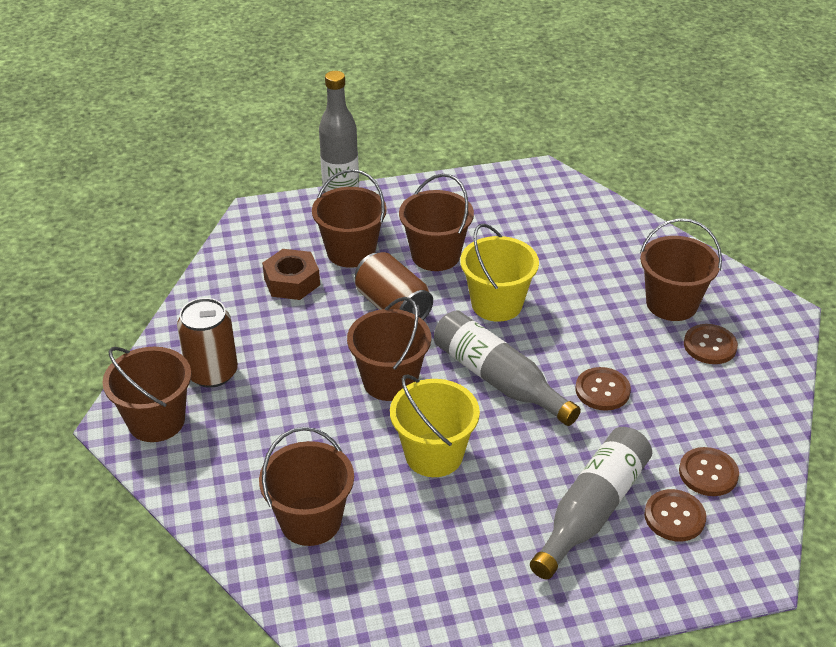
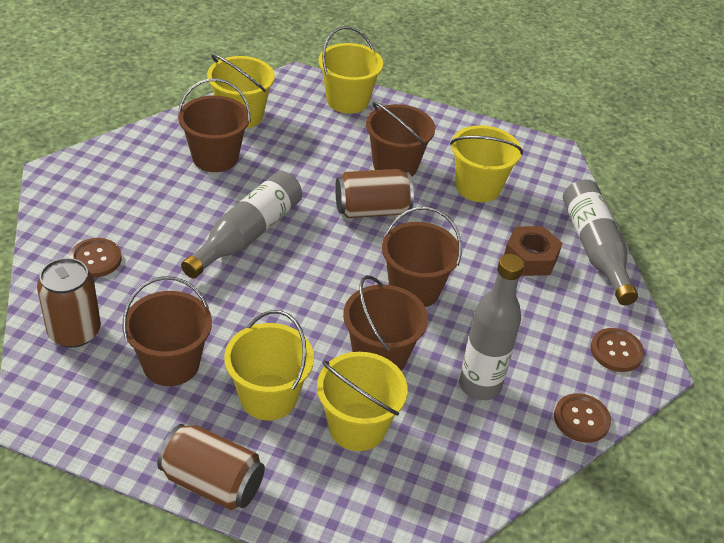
brown bucket: [102,347,191,442] [259,427,354,546] [312,169,387,268] [347,297,431,401] [399,174,474,271] [640,218,722,321] = 6 -> [122,276,212,386] [178,78,251,172] [343,275,428,370] [366,102,435,177] [382,207,462,307] = 5
brown button: [576,367,631,411] [644,489,706,541] [679,447,739,496] [684,324,738,364] = 4 -> [69,238,122,278] [554,393,611,443] [590,328,644,372] = 3
brown can: [177,298,238,388] [355,252,433,320] = 2 -> [37,258,101,348] [157,424,265,510] [335,169,414,218] = 3
yellow bucket: [390,374,480,477] [460,224,539,322] = 2 -> [207,54,275,128] [224,310,314,420] [317,352,408,451] [318,26,383,114] [450,125,523,202] = 5

